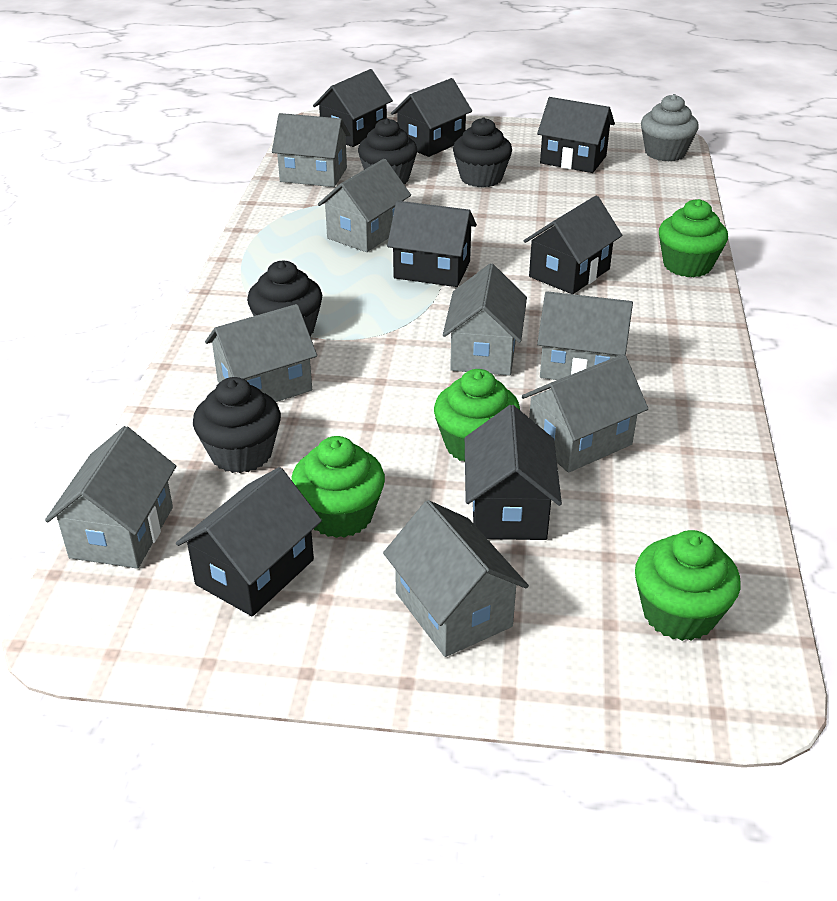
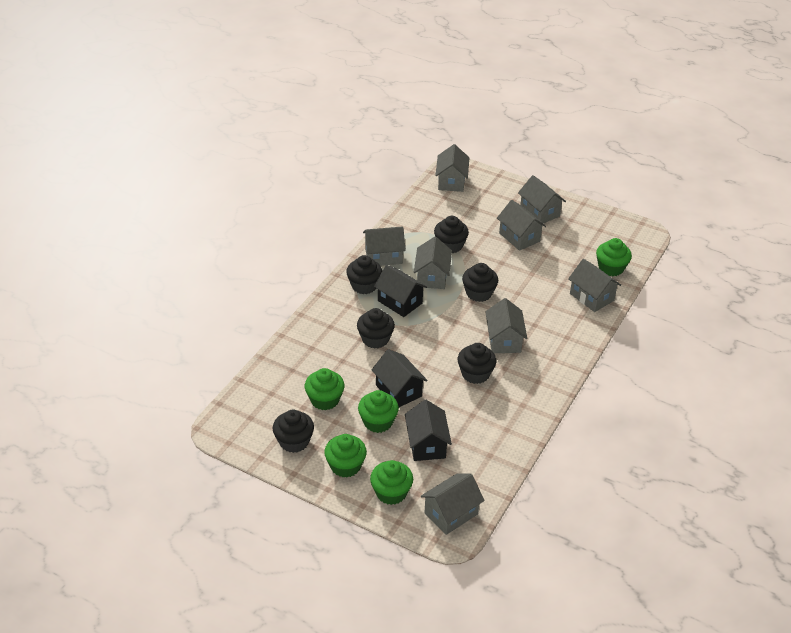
black cupcake: [193,377,281,473] [247,261,322,337] [358,118,417,184] [453,117,512,187] = 4 -> [273,410,314,453] [346,255,382,294] [357,308,395,349] [434,216,469,253] [458,343,496,384] [462,263,498,302] = 6
black house: [176,467,322,616] [313,69,393,147] [387,201,477,287] [391,78,472,157] [465,405,562,540] [524,196,622,294] [537,97,615,173] = 7 -> [371,349,428,407] [374,265,427,317] [405,400,452,461] = 3
green cupcake: [291,436,385,538] [434,369,520,462] [635,530,741,641] [659,199,728,277] = 4 -> [305,368,345,410] [324,434,367,478] [358,390,399,433] [370,460,413,505] [596,238,632,276] = 5
grey cupcake: [641,94,699,162] = 1 -> none = 0

